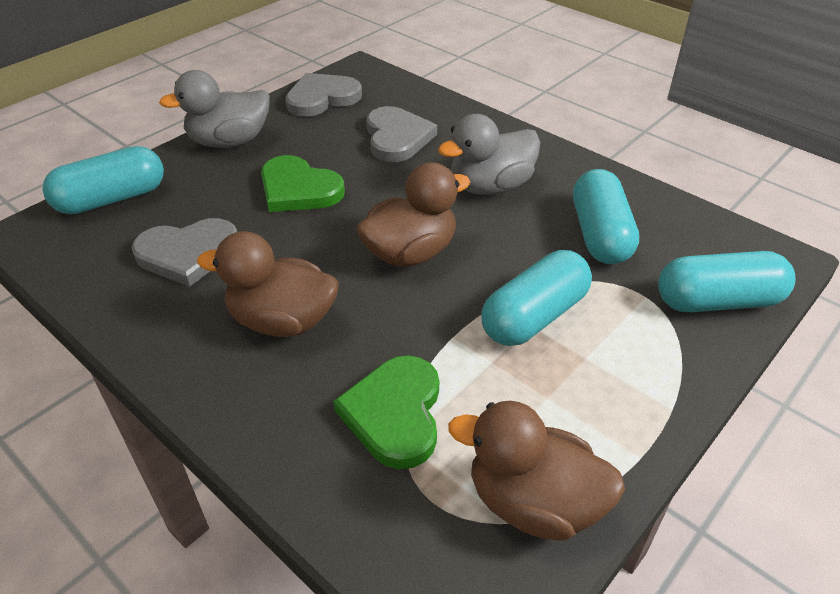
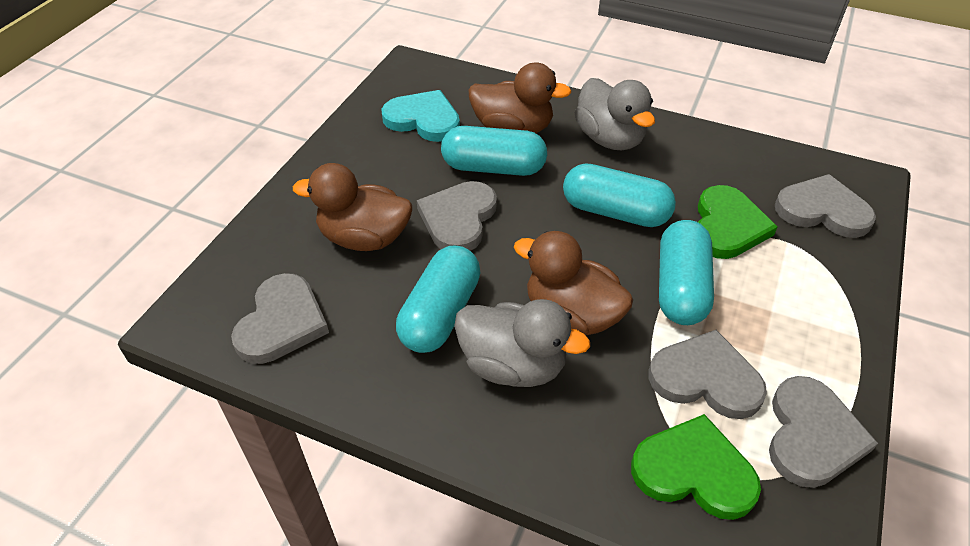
grey heart: [131,218,237,287] [285,73,362,117] [366,106,437,162] = 3 -> [231,273,329,364] [417,181,497,251] [649,330,767,419] [769,376,878,488] [775,174,876,238] = 5
turquoise heart: none = 0 -> [381,90,460,142] = 1

